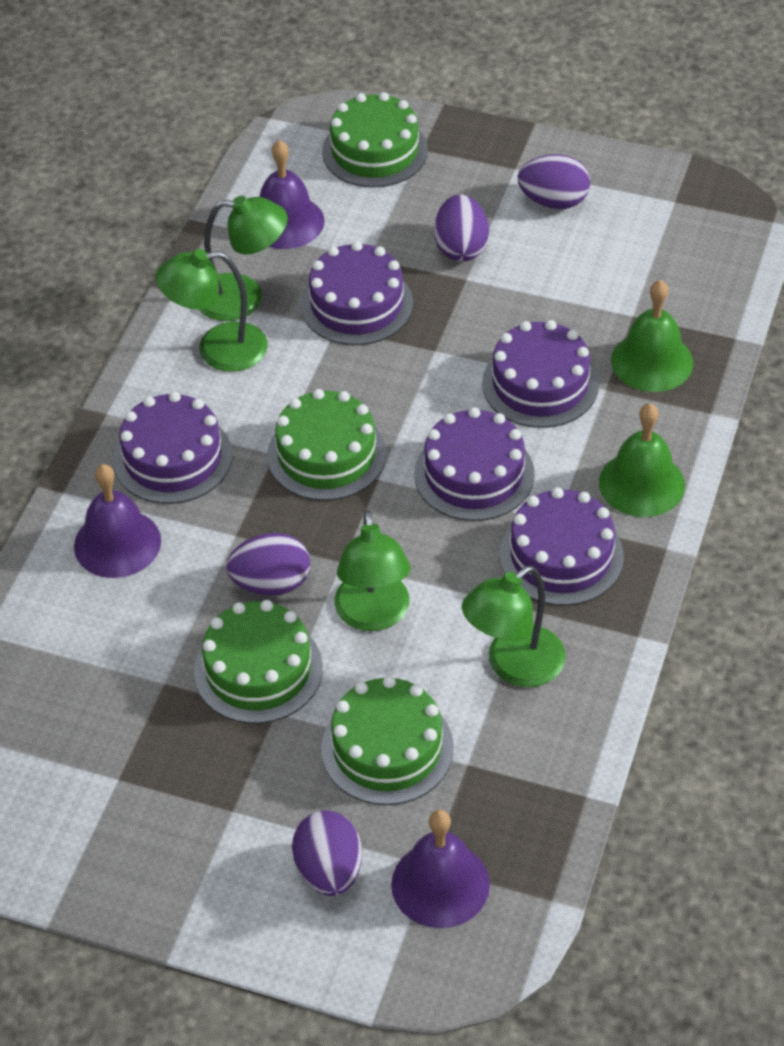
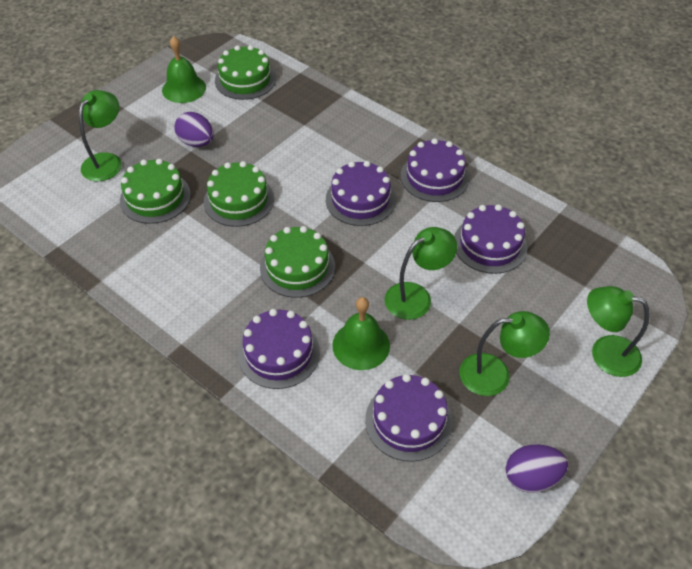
purple bell: [74,464,161,578] [260,140,325,249] [391,810,490,928] = 3 -> none = 0
purple egg: [226,533,310,596] [292,810,362,896] [434,194,489,262] [518,154,590,209] = 4 -> [174,112,213,147] [506,444,568,493] = 2

